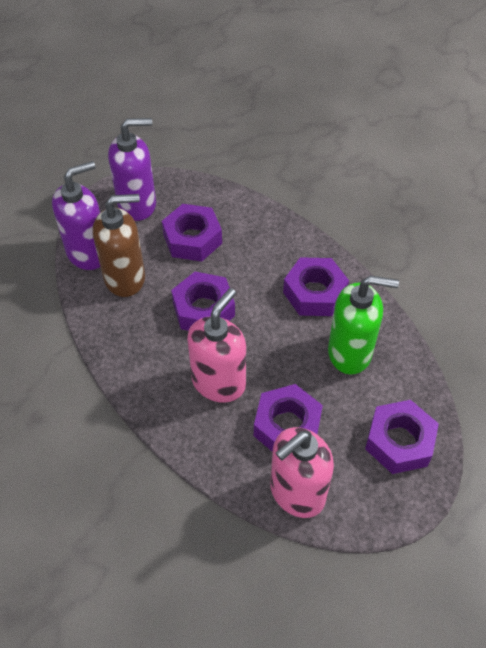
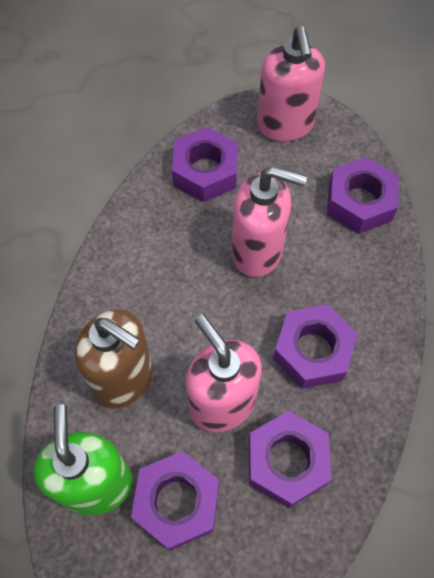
pink soap dispenser: [187,288,246,403] [270,427,334,518] = 2 -> [186,315,262,432] [232,166,307,277] [257,26,325,141] = 3
purple soap dispenser: [52,161,100,270] [108,118,156,221] = 2 -> none = 0

